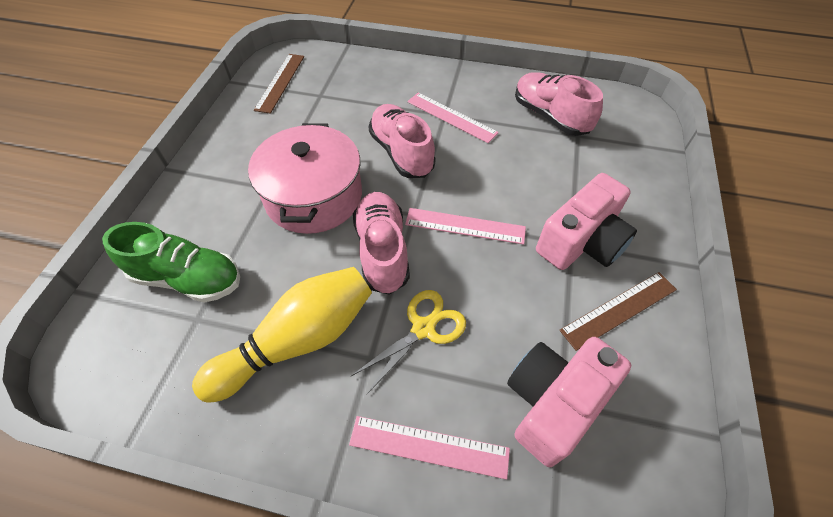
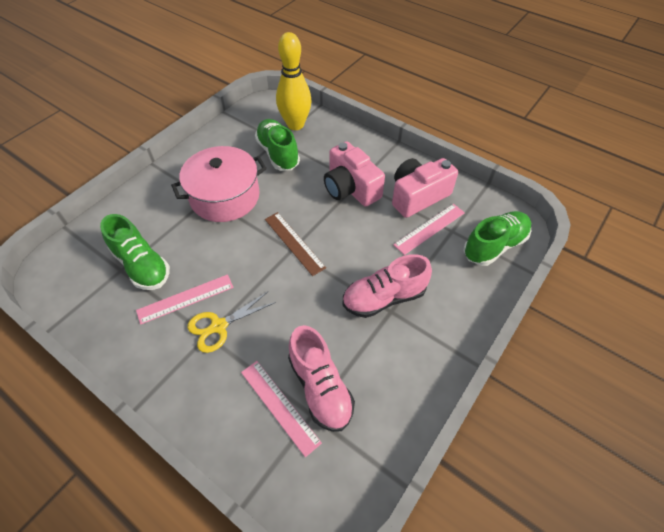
brown ruler: [254,54,304,114] [559,272,677,351] = 2 -> [265,212,326,276] = 1
green shoe: [102,222,240,303] = 1 -> [100,214,170,290] [255,119,300,171] [463,211,532,266] = 3
pink shoe: [353,192,410,295] [368,104,436,178] [515,72,603,136] = 3 -> [288,325,355,432] [342,254,432,318] = 2

